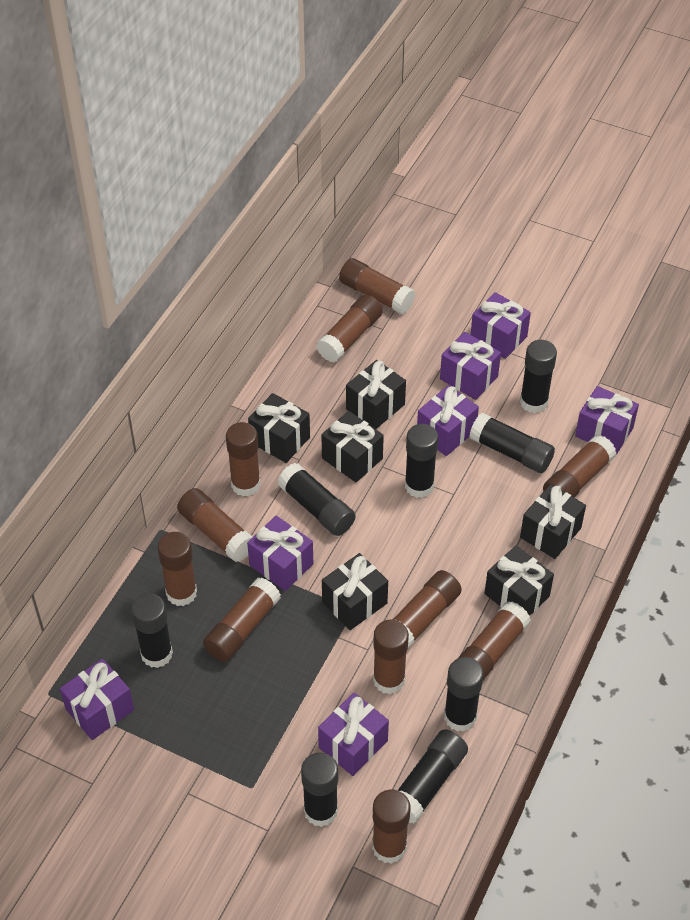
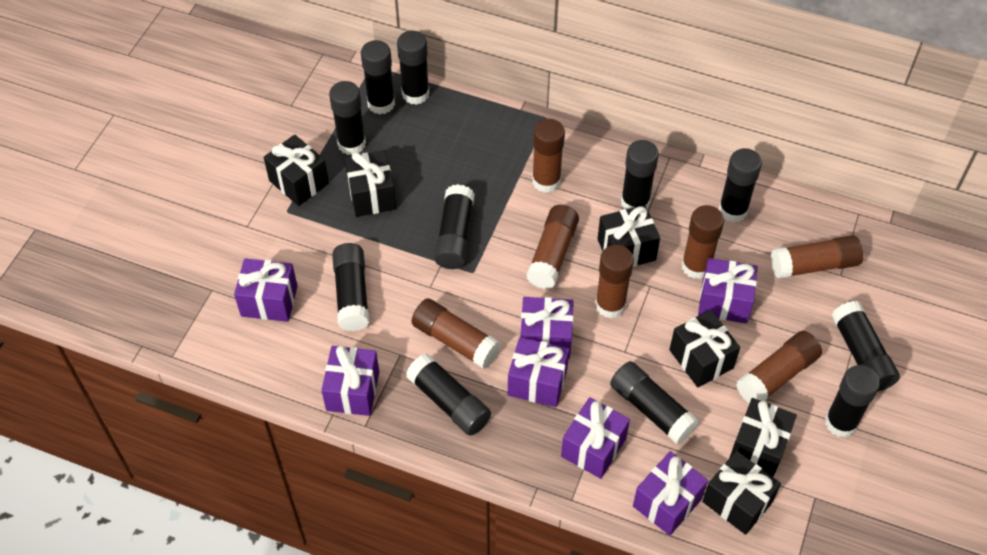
black glue stick: [131,593,173,668] [278,463,356,536] [301,752,338,827] [398,729,468,824] [405,424,438,498] [444,657,484,732] [469,413,555,473] [520,340,557,413] = 8 -> [329,81,366,155] [332,243,370,331] [361,40,395,114] [397,31,430,105] [406,353,491,436] [434,184,475,269] [610,361,699,445] [621,140,659,209] [719,148,762,222] [825,365,880,438] [832,301,900,391] = 11
brown glue stick: [158,532,197,606] [177,488,252,562] [203,577,281,662] [226,422,260,496] [316,295,382,362] [339,258,415,314] [372,789,410,864] [373,619,409,694] [393,570,462,648] [457,601,531,680] [543,435,616,497] = 11 -> [411,298,501,369] [526,205,579,289] [532,119,565,193] [595,245,634,318] [682,205,724,279] [736,331,822,404] [771,235,863,279] = 7

